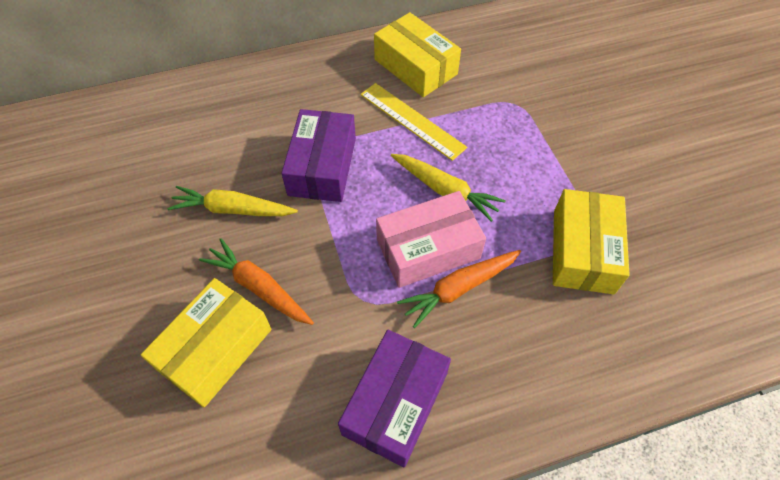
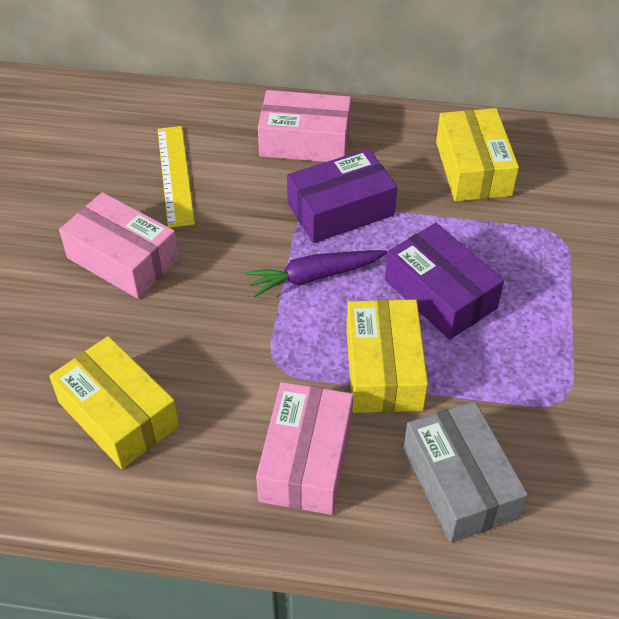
grey box: none = 0 -> [404,401,528,543] = 1
orange carrot: [199,238,314,325] [397,250,521,328] = 2 -> none = 0
pink box: [376,191,486,288] = 1 -> [59,192,179,299] [256,382,354,515] [258,90,351,162] = 3
purple carrot: none = 0 -> [245,250,387,297] = 1
yellow carrot: [167,186,298,216] [391,154,506,222] = 2 -> none = 0

